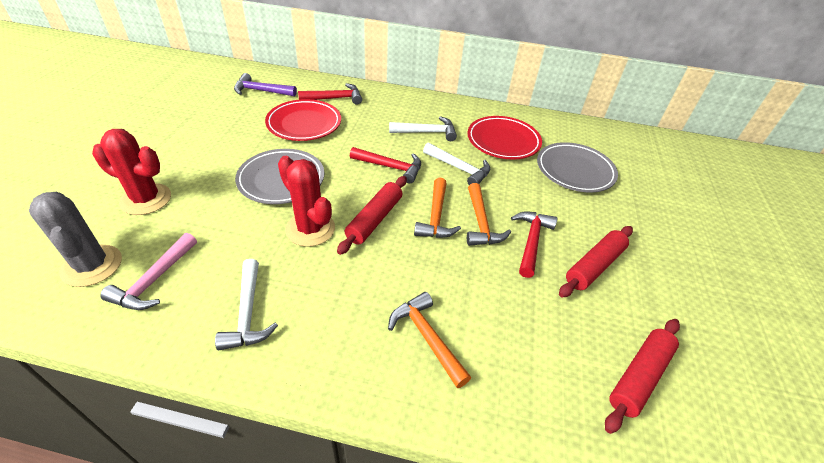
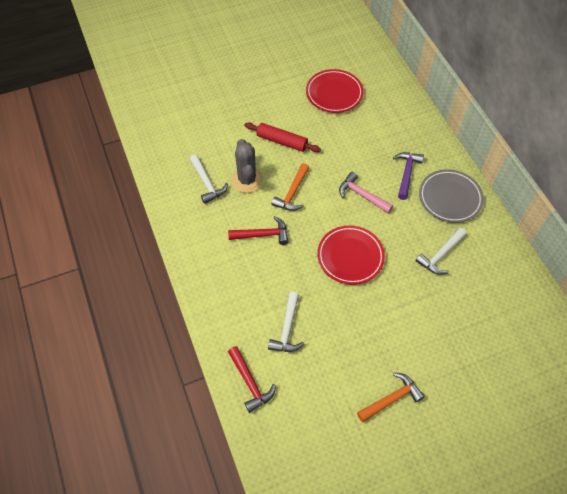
grey plate: [235,149,324,204] [537,142,618,192] = 2 -> [419,169,484,223] = 1
orange hammer: [388,292,471,388] [414,178,461,238] [467,183,511,246] = 3 -> [271,163,309,211] [357,372,425,422] = 2
red cactus: [92,129,171,215] [278,156,335,247] = 2 -> none = 0
red hammer: [298,83,362,104] [350,147,421,183] [511,211,557,278] = 3 -> [228,216,288,245] [228,346,276,413] = 2
red rolling pin: [337,176,407,255] [559,226,633,298] [605,319,680,434] = 3 -> [244,122,321,152] = 1

